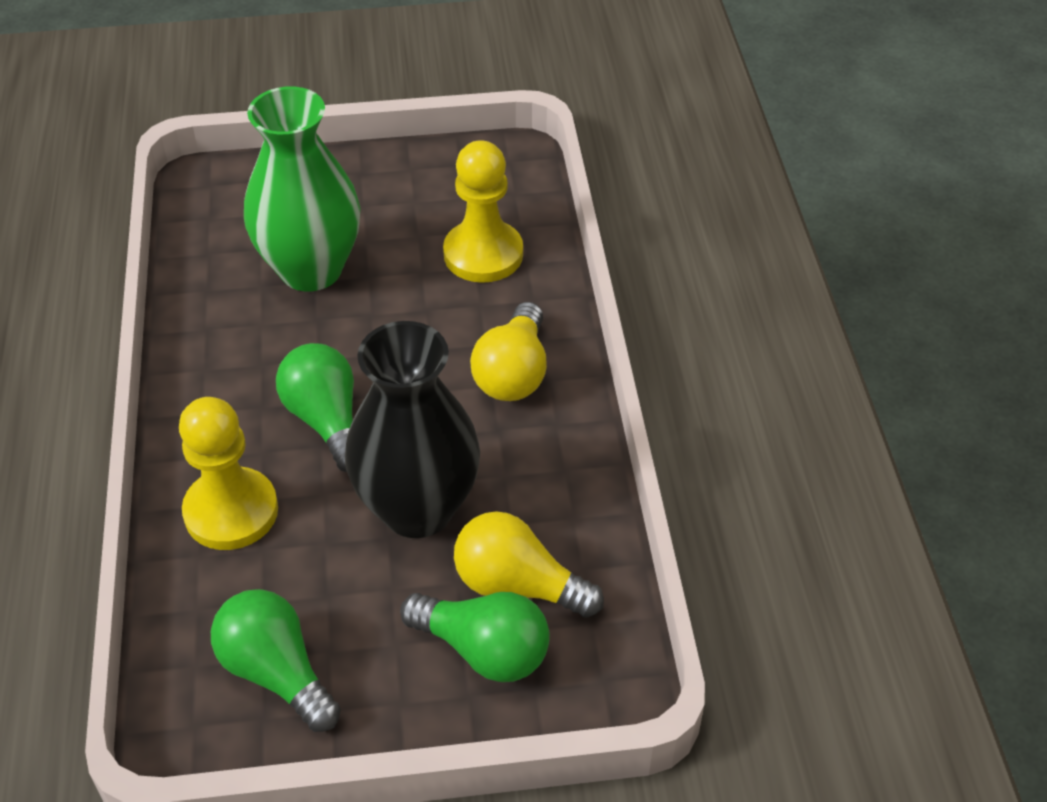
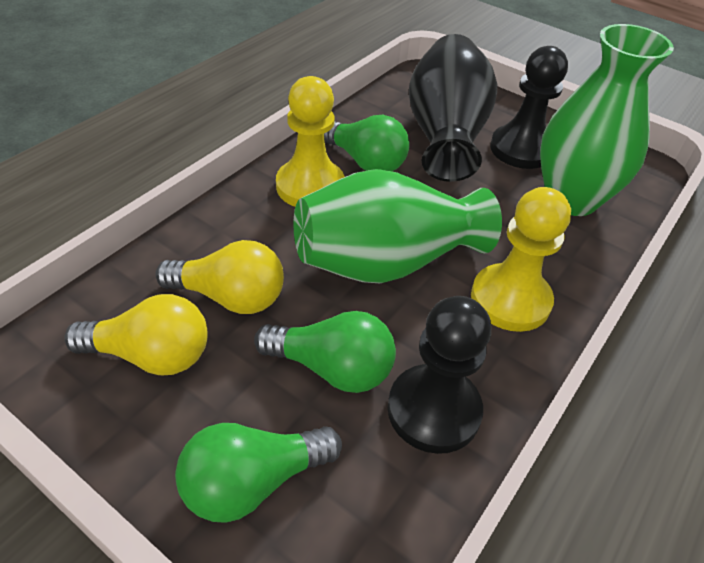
black pawn: none = 0 -> [388,296,491,454] [490,46,568,169] = 2
green vase: [244,86,361,292] = 1 -> [294,169,502,283] [540,24,674,216] = 2

